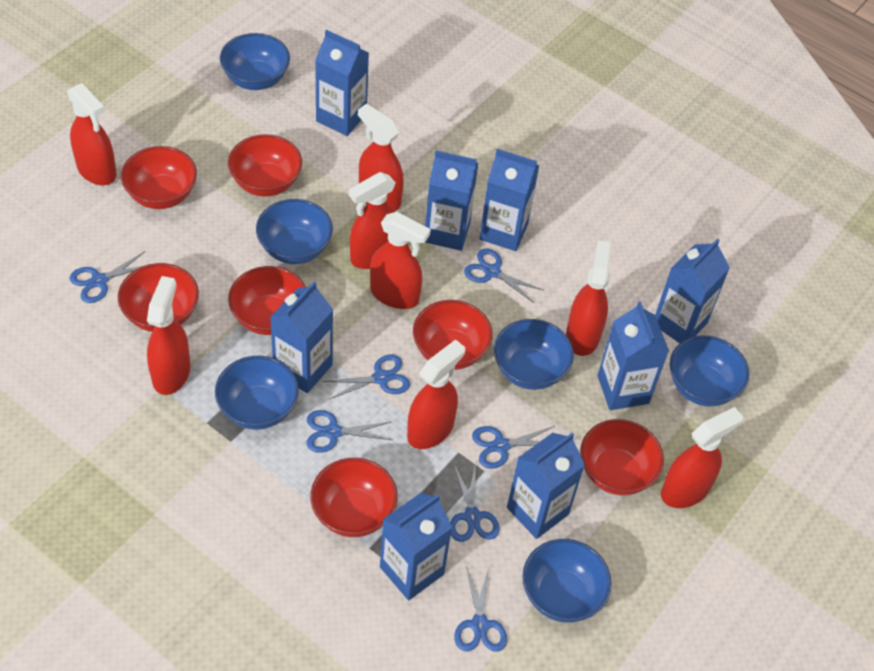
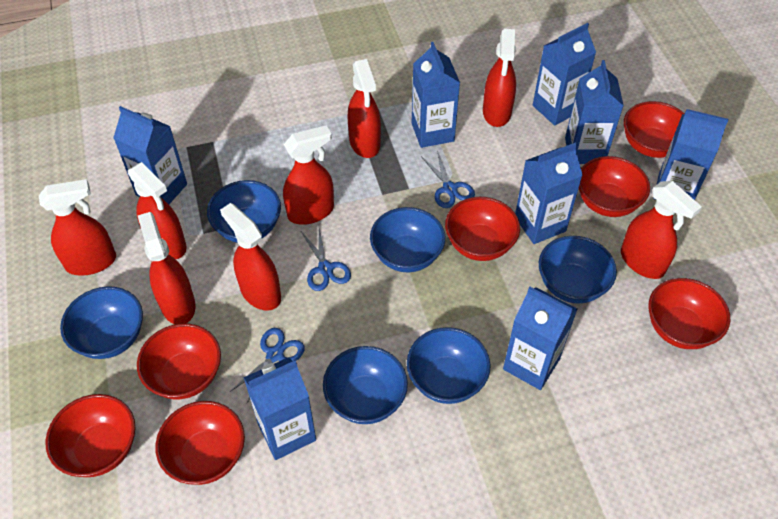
blue scissors: [70,251,145,303] [307,410,392,453] [323,355,410,400] [450,462,500,542] [454,566,507,652] [464,249,543,303] [472,426,554,469] = 7 -> [230,328,305,403] [301,228,351,291] [421,150,475,208] = 3

